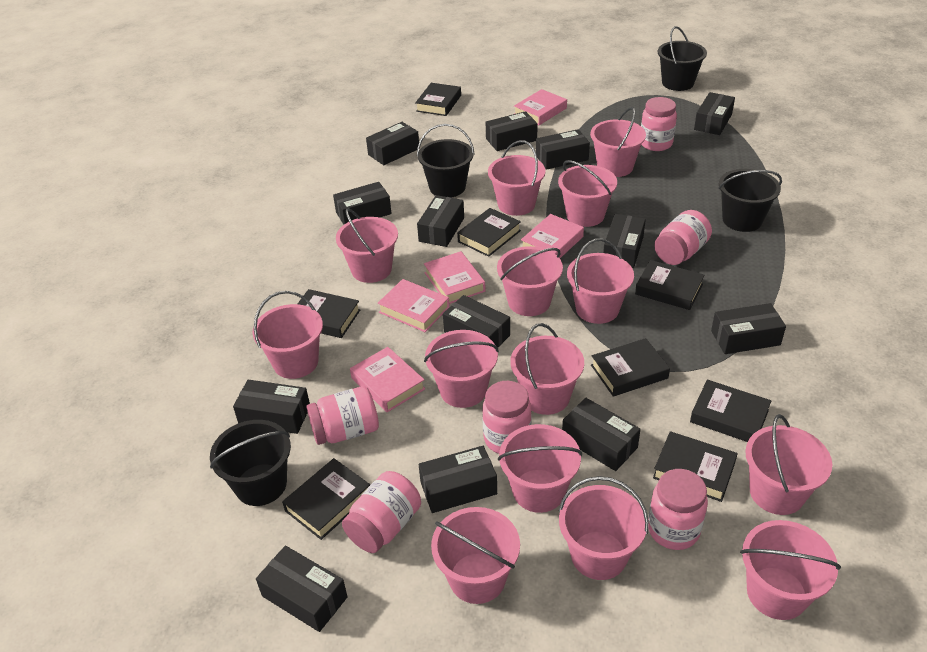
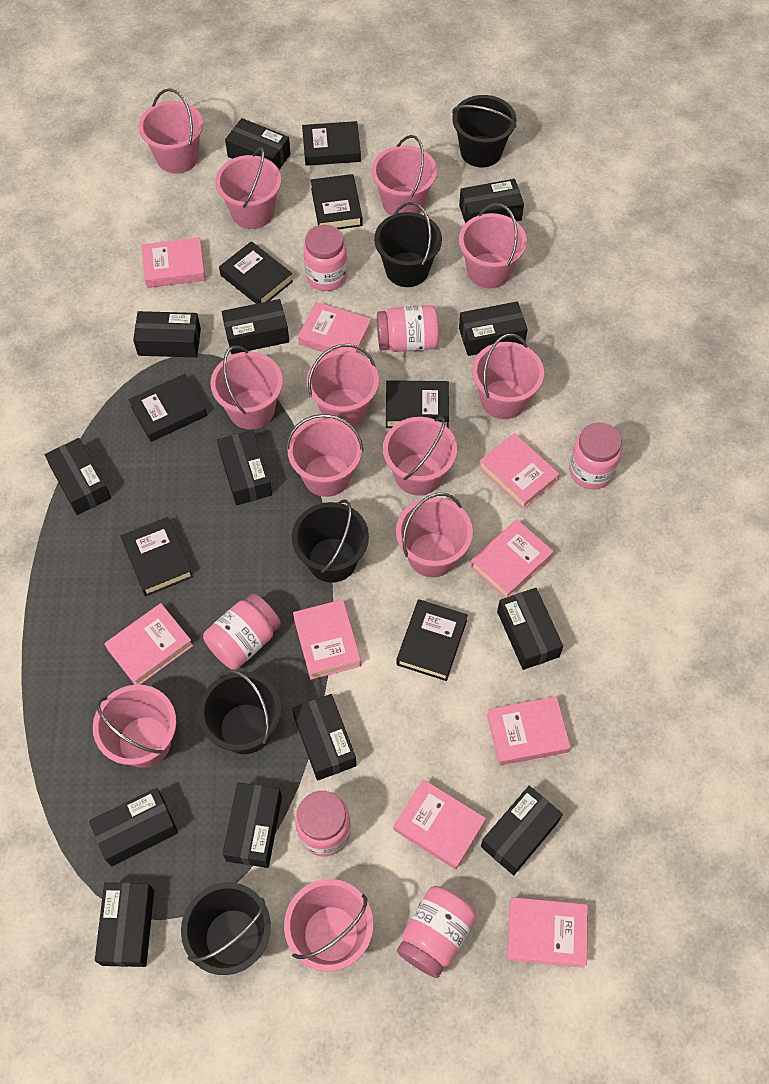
black book: [282,458,370,540] [298,289,360,338] [415,83,461,116] [457,208,521,257] [591,338,670,397] [635,260,705,310] [653,431,738,502] [690,380,771,442] = 8 -> [121,517,193,596] [128,374,207,442] [219,241,293,304] [302,121,361,166] [311,174,363,229] [386,380,449,428] [396,599,468,681] = 7
black bucket: [210,420,291,506] [417,124,475,198] [658,26,707,91] [718,169,782,232] = 4 -> [181,882,271,975] [198,669,281,754] [292,500,369,583] [374,202,442,287] [452,95,517,167] = 5
pink book: [350,347,425,412] [378,279,450,332] [424,251,486,304] [514,89,567,125] [521,214,584,258] = 5 -> [104,603,193,685] [142,237,206,288] [293,599,361,680] [298,302,371,354] [394,779,486,869] [470,519,554,598] [479,433,560,510] [487,696,570,766] [507,897,588,968] = 9
pink bucket: [253,291,323,379] [336,208,398,283] [424,330,499,408] [431,507,520,604] [488,140,546,216] [497,246,563,316] [498,424,582,513] [510,323,584,415] [558,160,617,227] [559,476,649,580] [567,238,634,324] [590,107,646,177] [740,520,841,620] [745,414,832,515] = 14 -> [93,685,176,768] [139,88,203,173] [210,345,283,429] [215,147,281,229] [284,879,373,972] [286,414,363,497] [307,344,379,426] [371,135,437,216] [383,417,457,496] [396,493,473,577] [459,203,527,288] [472,334,544,419] = 12

